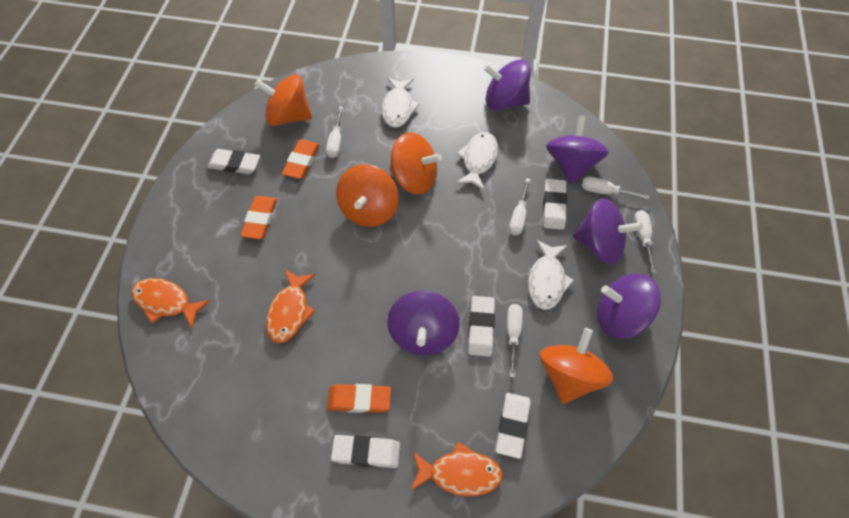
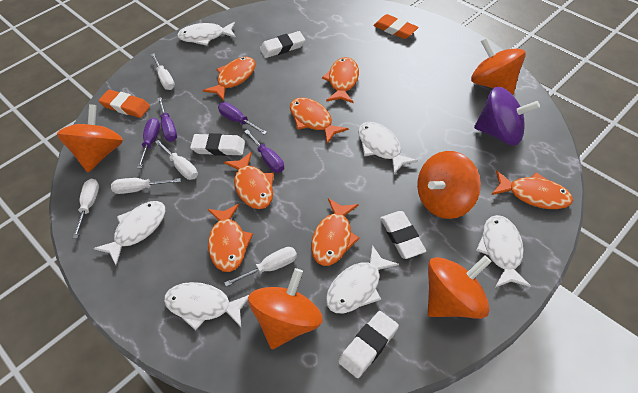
orange eraser: [240,196,277,239] [282,140,320,179] [327,384,391,413] = 3 -> [99,90,150,118] [373,14,419,39] = 2
orange fish: [131,278,210,329] [266,269,315,343] [410,442,503,496] = 3 -> [203,57,256,101] [208,204,253,272] [224,152,274,209] [290,98,349,144] [311,198,360,266] [322,57,359,103] [491,171,573,209] = 7
orange spinning top: [254,74,312,126] [336,164,399,227] [390,132,442,195] [540,328,613,404] = 4 -> [57,104,123,172] [248,268,323,349] [417,151,481,219] [428,255,491,319] [471,38,526,95] = 5
purple screwdriver: none = 0 -> [137,118,160,169] [157,97,177,142] [218,102,267,135] [244,129,284,173] = 4
purple spinning top: [387,291,460,355] [483,60,531,111] [546,115,609,184] [573,198,643,264] [597,274,661,339] = 5 -> [474,87,540,146] = 1
white eraser: [208,149,260,174] [331,435,400,468] [468,296,495,357] [496,393,531,459] [543,179,567,230] = 5 -> [190,133,245,156] [260,31,305,58] [339,311,399,378] [380,211,426,259] = 4
white fish: [382,77,420,128] [456,132,498,190] [528,239,574,310] = 3 -> [93,201,165,265] [164,282,249,330] [177,22,236,46] [326,245,399,313] [358,122,418,174] [476,215,531,288] = 6

